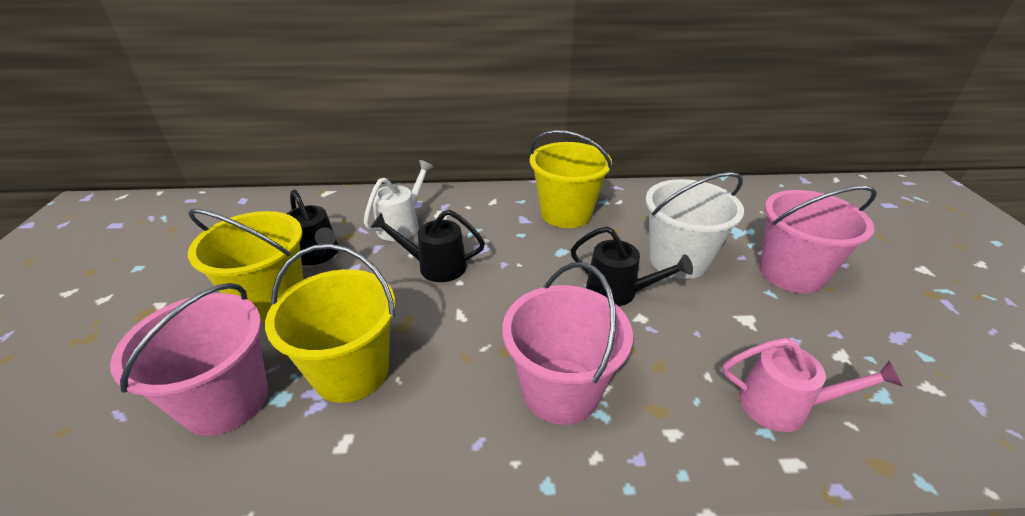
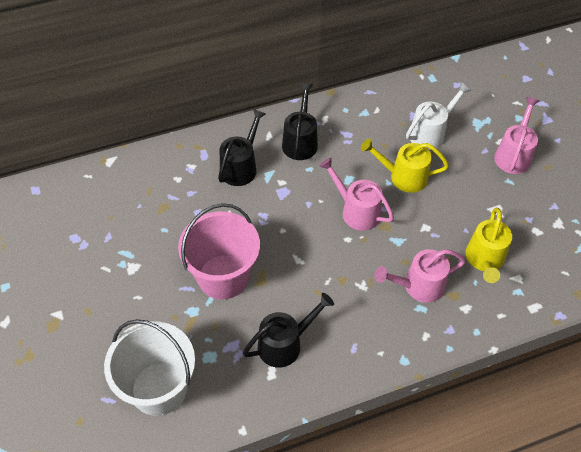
pink bucket: [110,283,268,436] [502,262,633,425] [759,186,877,293] = 3 -> [178,203,260,299] = 1
pink watering can: [723,338,903,432] = 1 -> [319,158,394,231] [374,249,466,303] [494,97,540,174] = 3
yellow bucket: [188,209,303,322] [265,244,395,403] [530,130,612,228] = 3 -> none = 0
yellow watering can: none = 0 -> [361,139,449,193] [466,208,512,283] = 2

